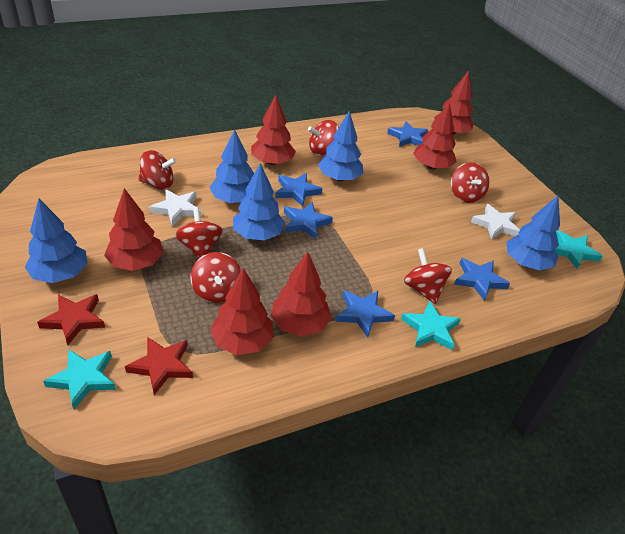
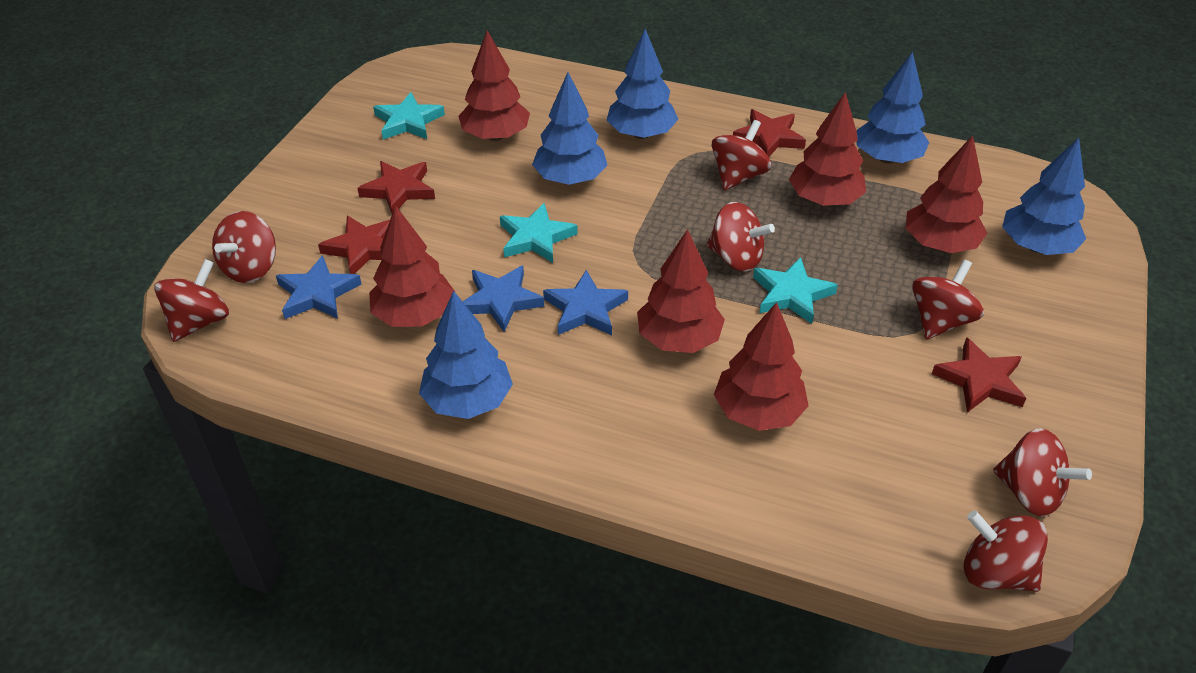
blue star: [275,173,322,207] [284,202,333,239] [335,290,395,338] [387,121,428,147] [454,258,510,301] = 5 -> [276,255,361,319] [463,266,544,332] [543,270,628,335] = 3
red spinning top: [138,150,177,190] [175,206,223,258] [191,252,241,303] [308,120,339,155] [404,248,452,304] [451,162,489,203] = 6 -> [154,259,229,342] [212,211,276,283] [707,202,775,272] [712,120,772,190] [912,259,984,340] [964,511,1048,592] [993,428,1092,516] = 7
red star: [37,294,105,345] [125,337,193,395] = 2 -> [318,216,390,274] [357,161,435,214] [733,109,806,157] [932,337,1026,413] = 4
white star: [149,189,202,226] [471,204,520,240] = 2 -> none = 0

